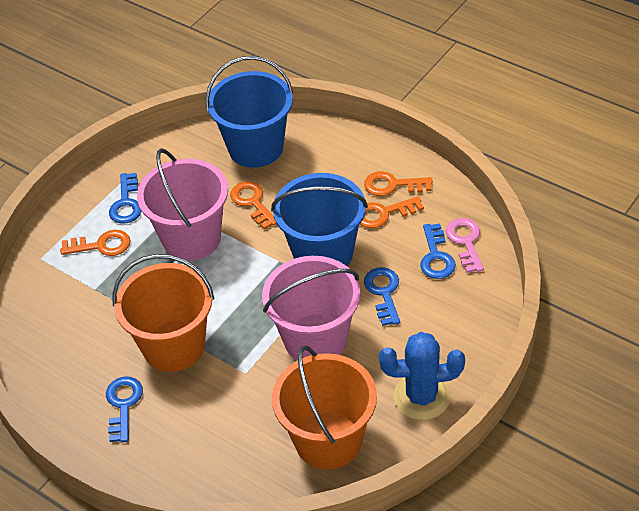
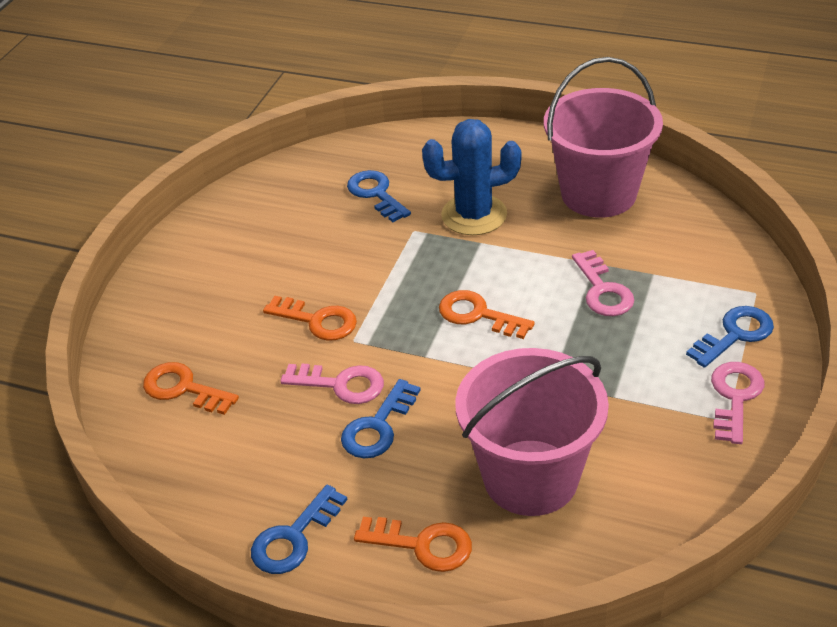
blue bucket: [205,56,293,168] [271,173,368,266] = 2 -> none = 0
orange bucket: [112,254,214,372] [272,345,377,470] = 2 -> none = 0
pink key: [446,218,484,273] = 1 -> [280,364,384,404] [572,250,634,316] [711,362,764,444] = 3

